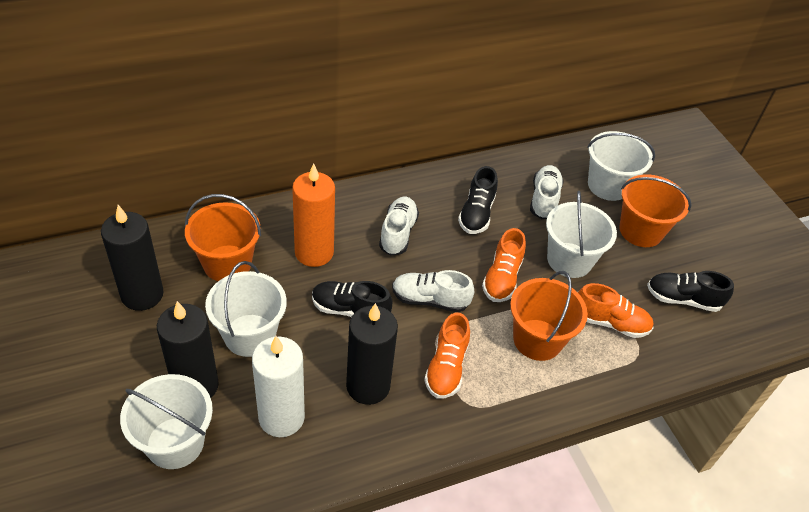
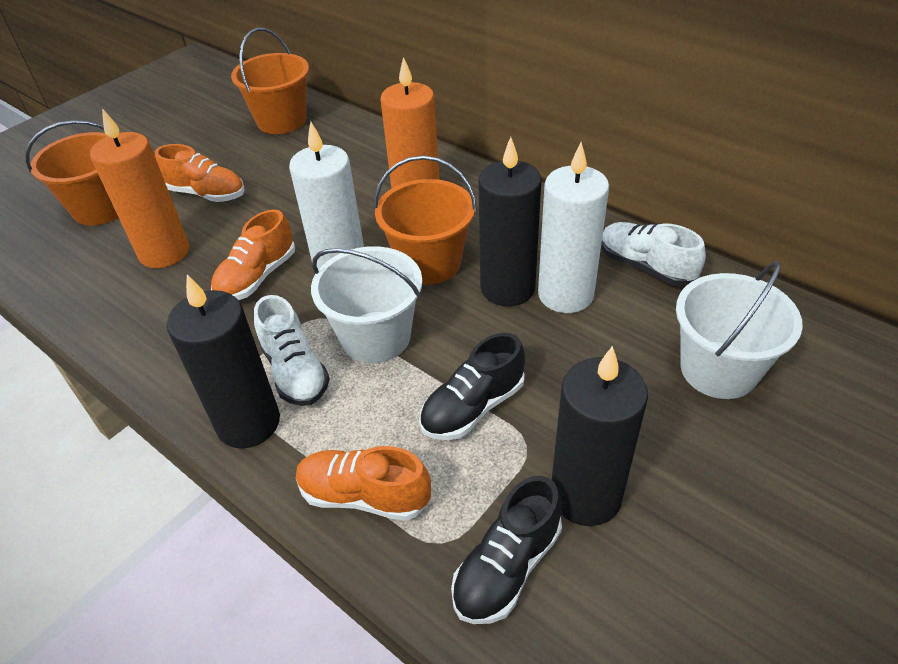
black shoe: [312,281,392,317] [458,166,498,234] [647,271,734,312] = 3 -> [419,333,525,440] [451,476,562,624] = 2
orange candle: [292,163,335,267] = 1 -> [90,109,189,268] [380,57,440,189] = 2
white bucket: [120,374,213,469] [205,261,287,357] [546,191,617,278] [587,131,655,201] = 4 -> [311,246,422,363] [676,261,803,399] = 2
white candle: [252,336,305,437] = 1 -> [289,122,364,270] [538,142,609,313] = 2
white shoe: [379,197,419,256] [392,270,474,312] [530,165,564,219] = 3 -> [254,295,330,406] [601,222,706,286] = 2

